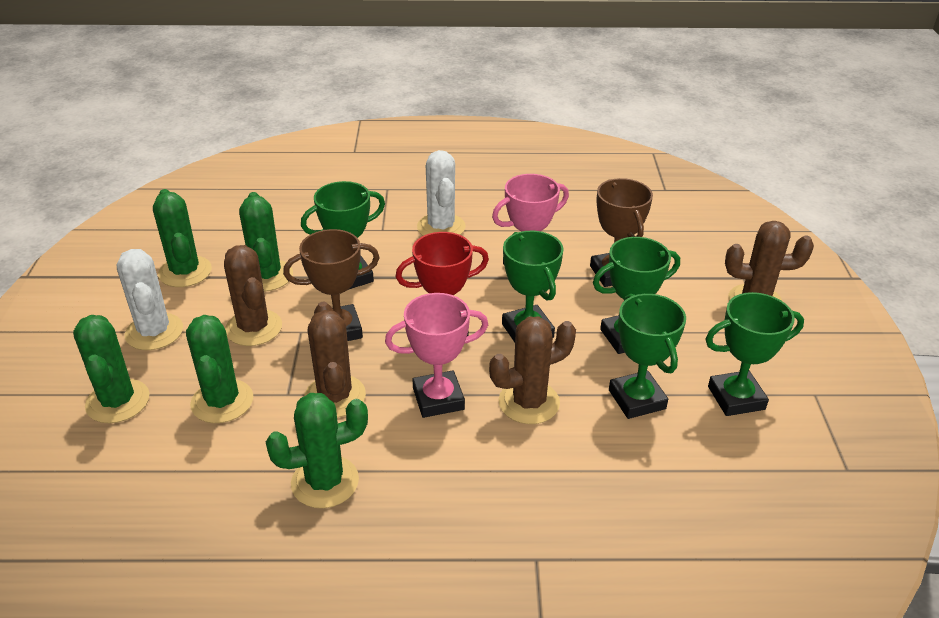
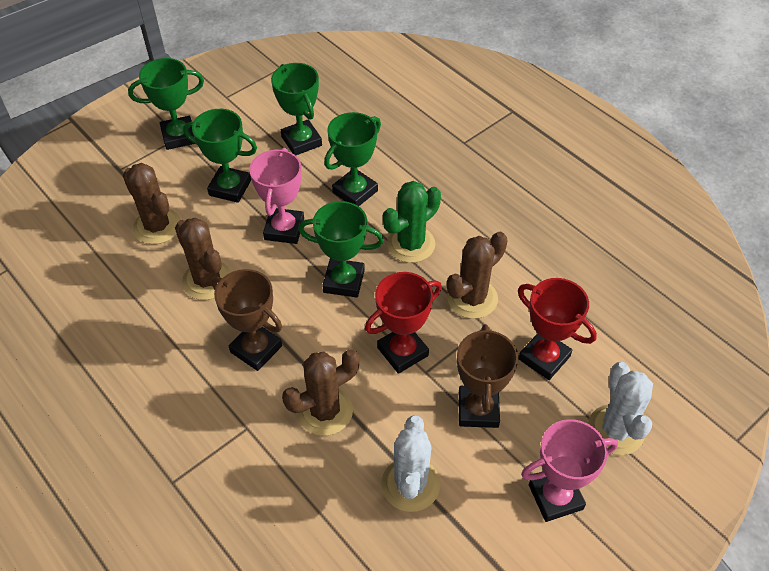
green cactus: [73,315,149,423] [153,189,212,287] [186,315,253,423] [239,192,293,291] [266,393,368,508] = 5 -> [383,181,441,263] = 1
red trophy: [396,232,489,336] = 1 -> [365,272,442,374] [518,278,597,380] = 2

